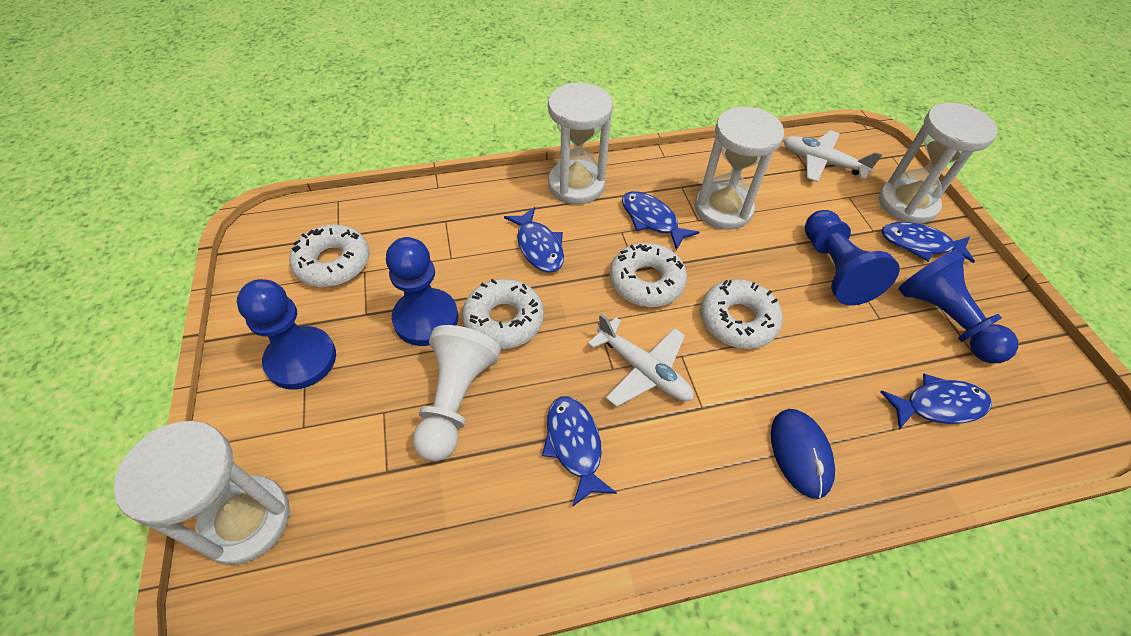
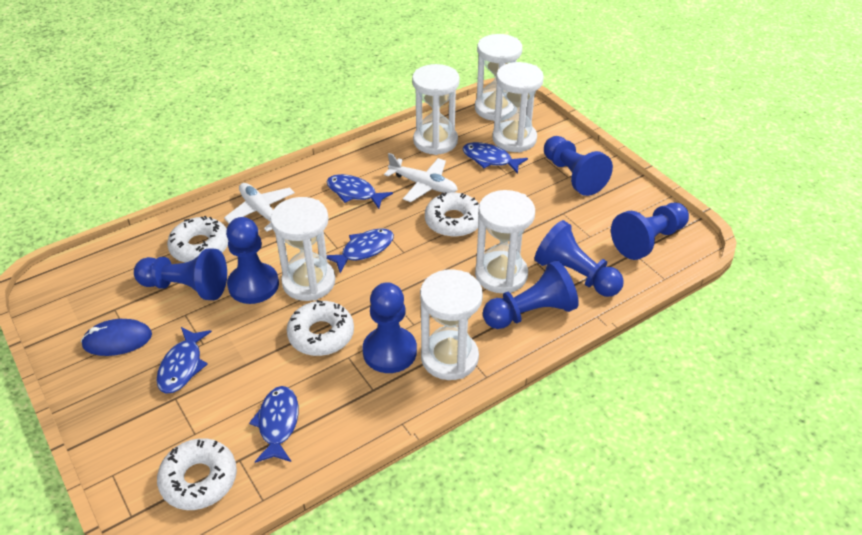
blue pawn: [237,279,336,390] [386,237,458,346] [805,210,900,306] [898,249,1018,363] = 4 -> [134,248,227,300] [226,217,279,304] [362,282,417,373] [483,260,579,329] [534,220,624,297] [544,136,613,196] [611,203,689,260] = 7
white hourglass: [114,421,290,565] [548,83,613,204] [695,107,784,230] [879,103,997,224] = 4 -> [270,197,335,301] [412,64,460,155] [420,269,483,380] [475,34,522,121] [475,190,535,293] [492,62,544,152] = 6
white pawn: [413,325,501,462] = 1 -> none = 0

